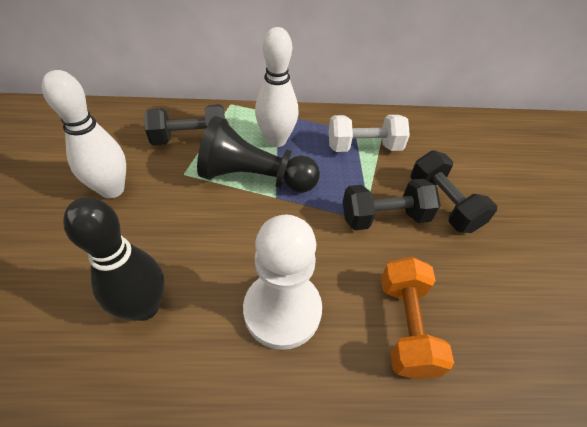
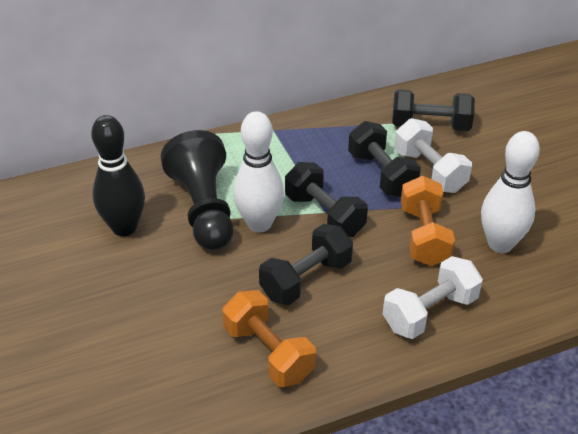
black dumbbell: [144,104,225,146] [343,179,441,230] [410,150,497,233] = 3 -> [259,224,353,305] [285,162,368,237] [348,121,421,197] [392,89,475,131] = 4
orange dumbbell: [381,257,454,379] = 1 -> [223,290,316,387] [401,176,455,266] = 2
white dumbbell: [329,115,410,152] = 1 -> [383,256,483,339] [394,118,472,193] = 2
white pawn: [243,215,322,350] = 1 -> none = 0

